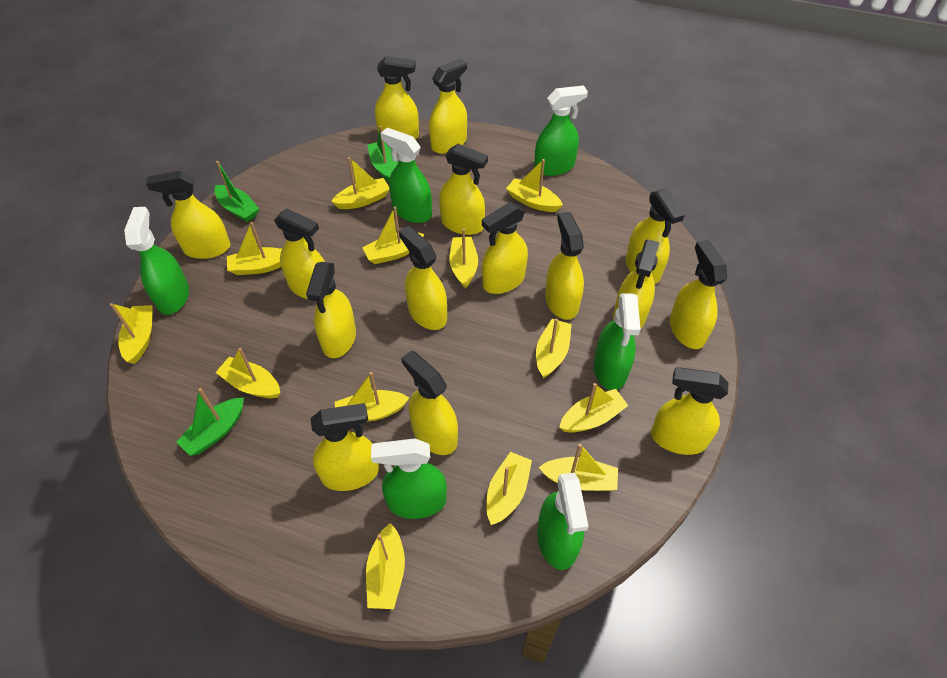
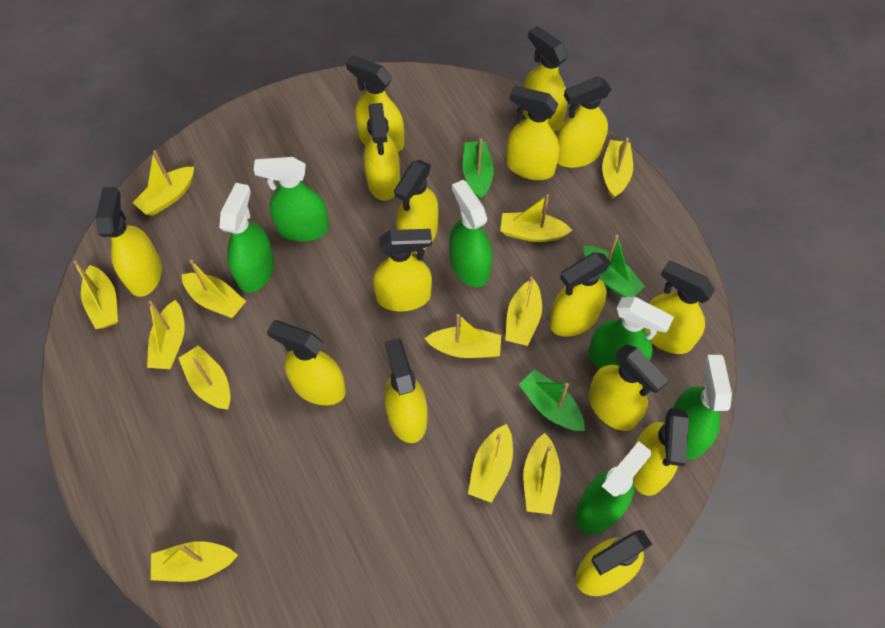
yellow boat: [110,303,153,364] [215,348,280,398] [227,222,282,275] [331,157,389,209] [335,372,409,422] [362,207,424,264] [366,523,405,609] [449,228,478,289] [487,452,532,525] [506,159,563,212] [536,318,572,378] [539,444,618,491] [559,383,628,433] = 13 -> [73,260,118,329] [132,150,194,216] [147,300,185,369] [151,541,238,582] [178,345,230,409] [182,260,246,318] [424,314,501,358] [468,424,513,503] [500,194,572,242] [505,277,542,346] [523,433,561,514] [602,138,633,198] = 12

